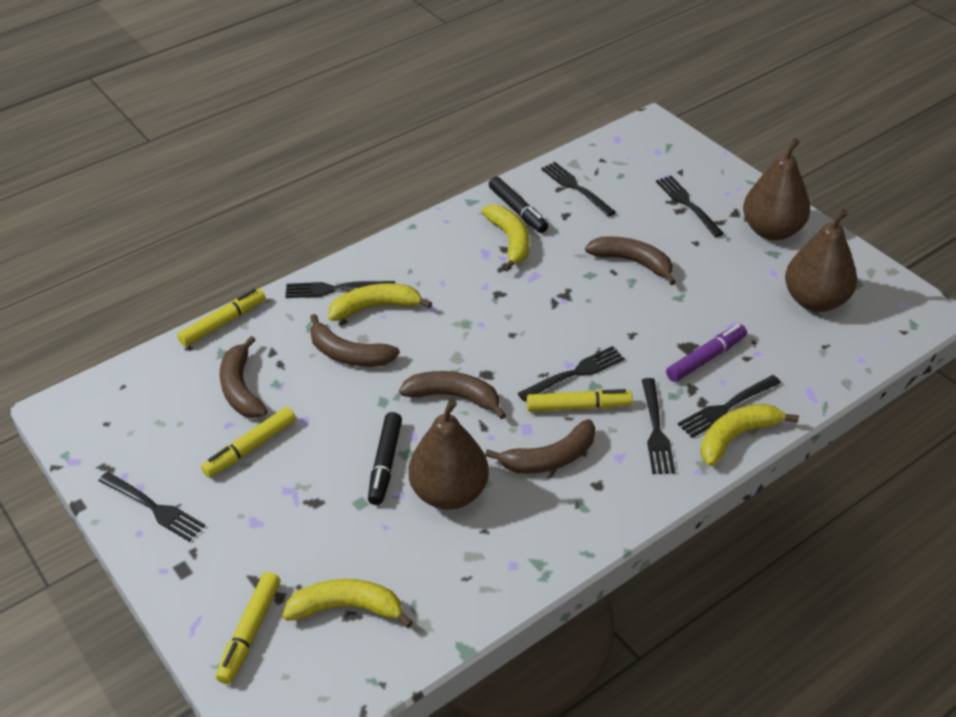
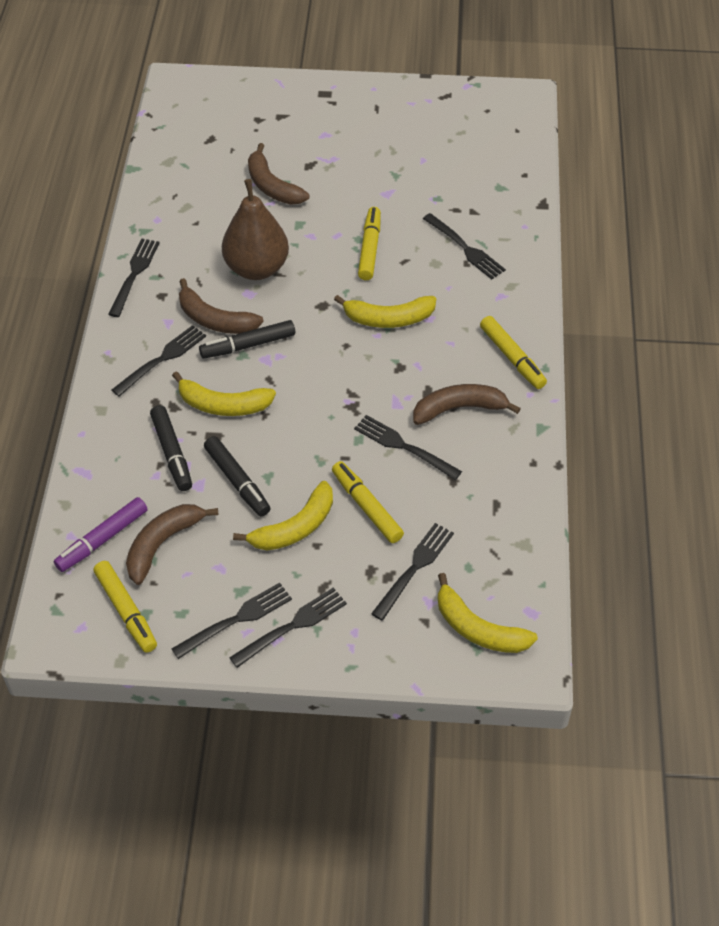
black marker: [368,412,402,505] [489,177,548,233] = 2 -> [150,405,192,491] [199,320,295,359] [204,436,271,516] = 3
brown banana: [219,336,267,418] [310,314,400,367] [399,371,506,419] [485,419,595,474] [585,236,676,285] = 5 -> [126,504,219,585] [179,278,264,334] [248,143,309,205] [413,384,521,425] = 4
brown pear: [409,399,489,510] [743,138,810,240] [785,209,857,312] = 3 -> [222,179,289,280] = 1

